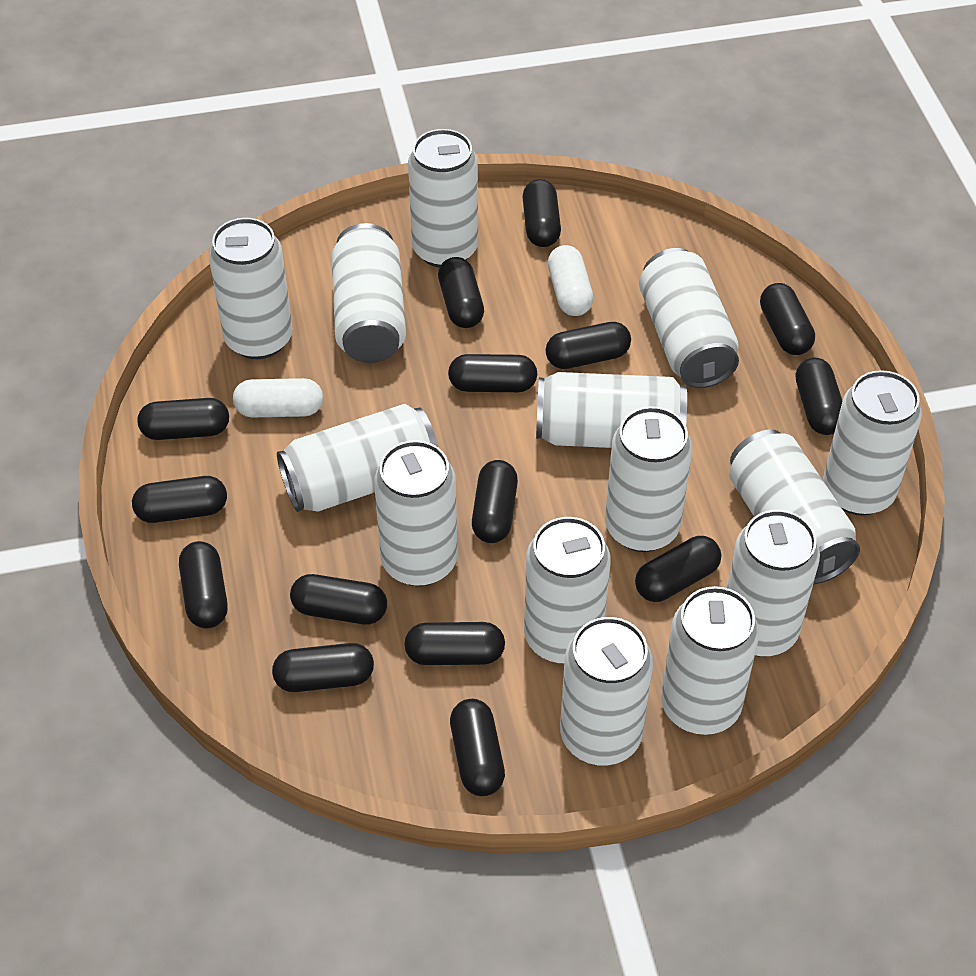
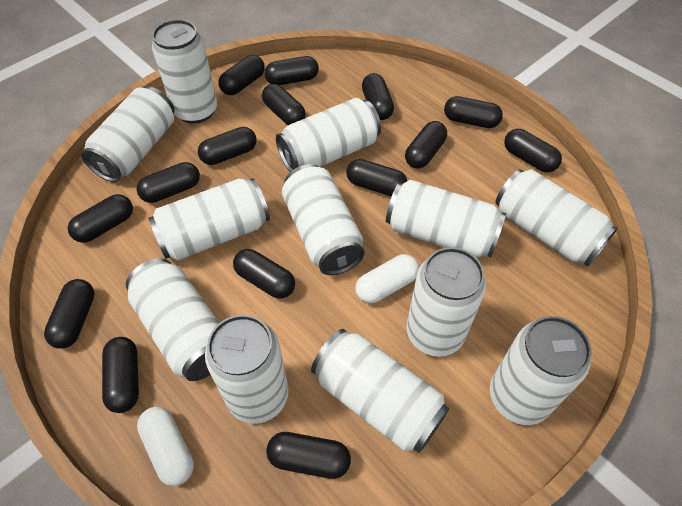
white can: [209,218,293,359] [277,404,438,512] [331,223,406,363] [374,440,458,586] [408,129,478,268] [524,517,611,664] [536,372,687,448] [560,617,653,766] [605,406,692,552] [639,248,739,388] [661,586,759,735] [727,510,820,657] [729,429,860,584] [823,370,922,515] = 14 -> [81,86,174,182] [126,258,220,381] [148,178,270,261] [152,19,217,124] [205,315,289,424] [276,98,381,172] [282,164,364,275] [311,329,450,453] [386,180,506,258] [406,247,486,357] [490,316,592,425] [495,169,618,267] = 12

